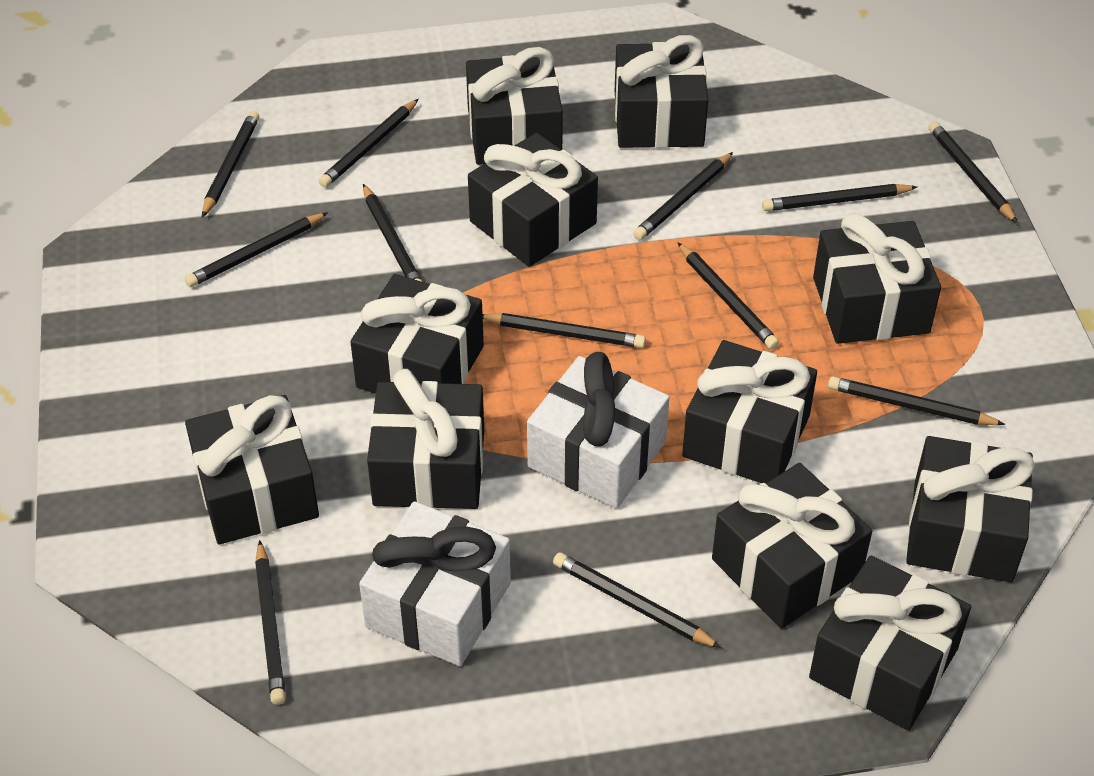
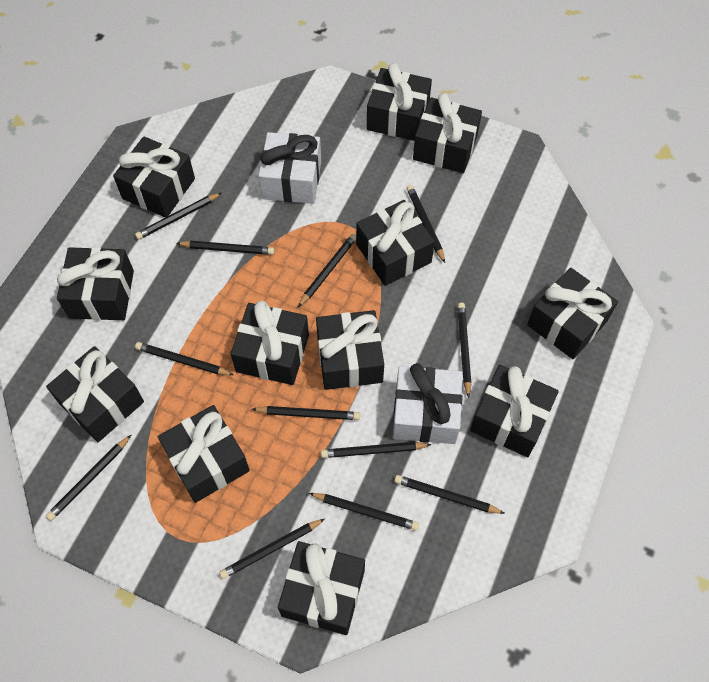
black gift: [185,395,319,544] [350,274,484,394] [367,369,484,509] [466,47,563,165] [468,133,598,267] [615,35,708,148] [682,340,817,483] [712,463,872,629] [809,556,971,730] [813,213,941,344] [906,436,1035,583] = 11 -> [46,346,144,442] [57,247,134,320] [113,136,195,217] [158,405,250,503] [231,301,309,385] [278,541,365,635] [316,310,384,390] [356,200,435,286] [367,63,432,141] [413,93,482,173] [470,365,559,457] [527,268,618,359] = 12

